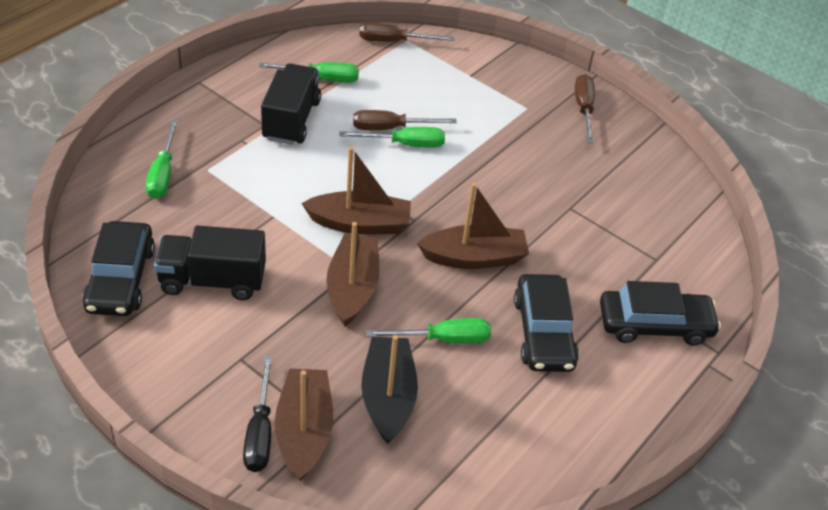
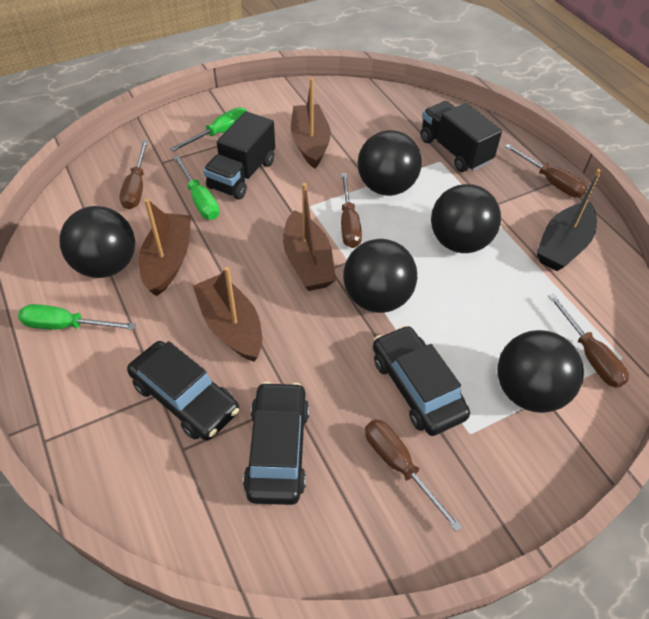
black ball: none = 0 -> [60,206,135,278] [343,239,417,313] [358,130,422,196] [431,184,501,253] [497,330,584,413] = 5
black screwdriver: [243,356,272,472] = 1 -> none = 0
brown screwdriver: [353,110,457,130] [359,22,454,42] [575,74,595,143] = 3 -> [120,140,148,209] [341,173,362,248] [365,419,462,532] [505,144,587,197] [548,294,629,388] = 5
green screwdriver: [146,120,178,199] [259,62,359,83] [340,127,445,148] [366,318,491,344] = 4 -> [18,304,136,330] [170,107,247,152] [173,156,219,220] = 3

